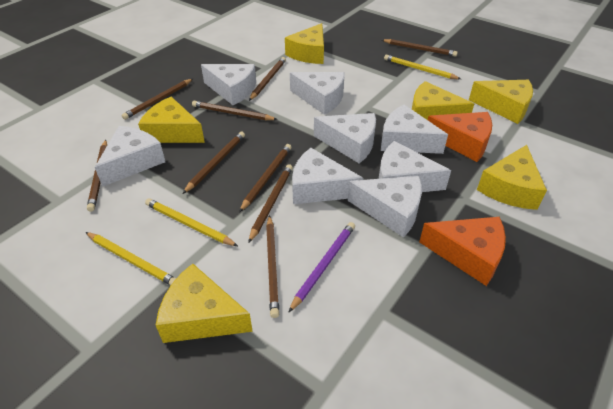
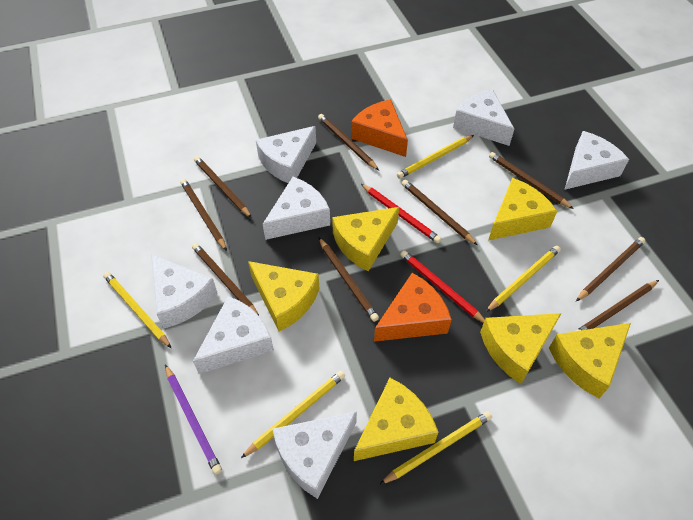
red pencil: none = 0 -> [361,184,442,243] [400,250,485,323] = 2
white cheese: [95,126,165,187] [201,64,256,105] [290,72,345,115] [292,148,363,204] [314,113,376,164] [348,176,422,238] [379,141,451,192] [381,105,448,154] = 8 -> [151,254,218,328] [193,296,274,374] [256,126,316,183] [263,177,330,240] [272,411,357,499] [453,89,514,146] [565,131,629,190] = 7
yellow pencil: [85,232,176,286] [145,198,238,246] [384,55,461,79] = 3 -> [103,272,171,348] [241,371,345,458] [379,411,492,485] [397,135,474,179] [486,245,561,312] = 5

